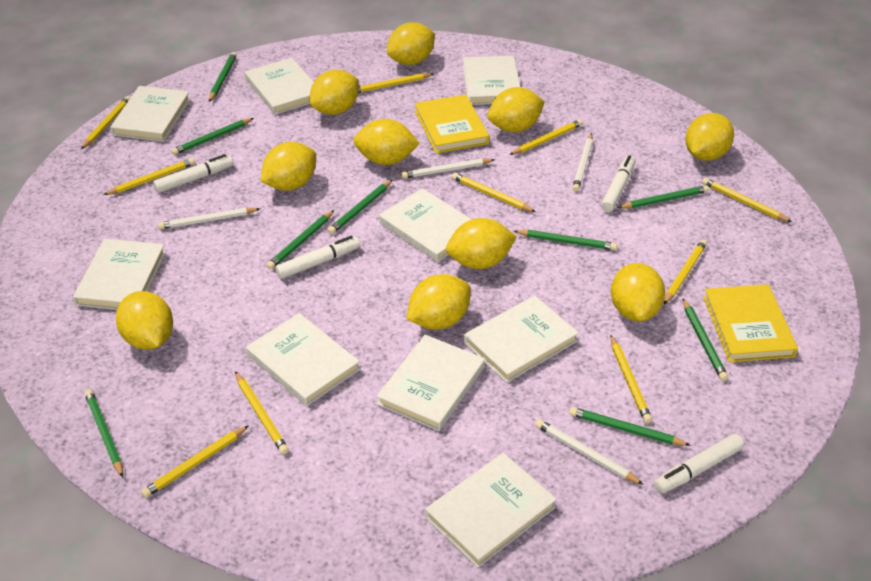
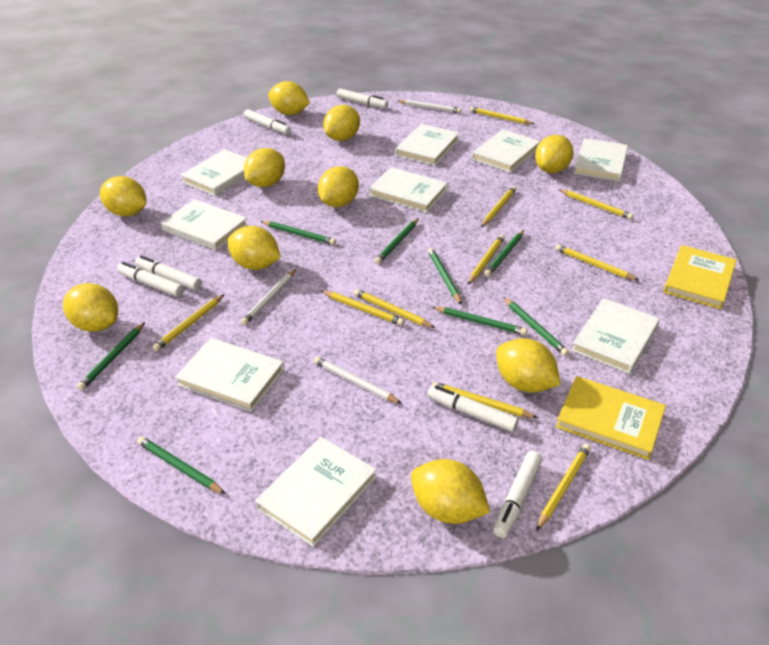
green pencil: [85,389,123,477] [171,118,254,155] [209,52,237,102] [266,210,334,270] [328,180,392,234] [514,230,617,250] [569,407,691,446] [618,185,709,209] [683,299,728,381] = 9 -> [77,322,145,391] [137,436,226,494] [260,221,336,245] [375,218,419,264] [428,248,462,305] [432,307,527,335] [484,230,524,277] [503,297,569,356] = 8
white marker: [153,154,233,193] [275,236,360,279] [601,155,636,212] [654,434,744,493] = 4 -> [117,262,184,297] [135,256,202,290] [244,109,291,134] [337,88,388,109] [427,385,519,432] [493,451,542,538] = 6
white pencil: [158,208,260,230] [401,159,495,179] [535,419,644,485] [572,133,593,192] = 4 -> [241,269,296,325] [314,356,402,404] [397,100,461,113] = 3

